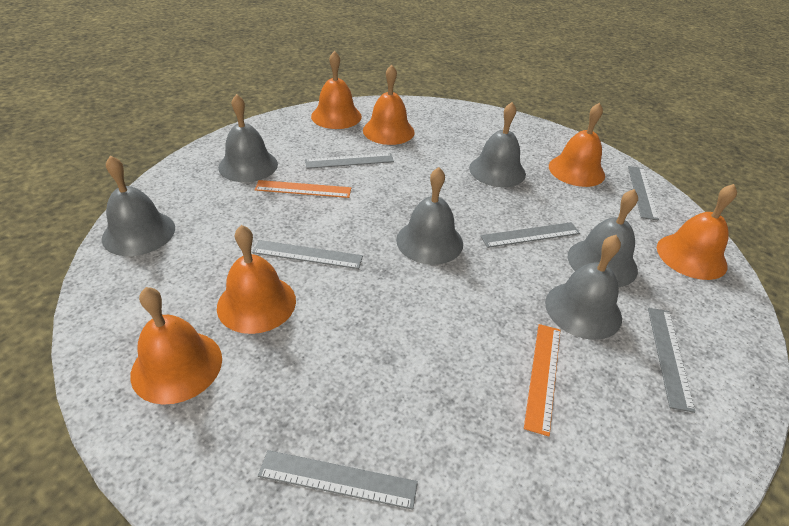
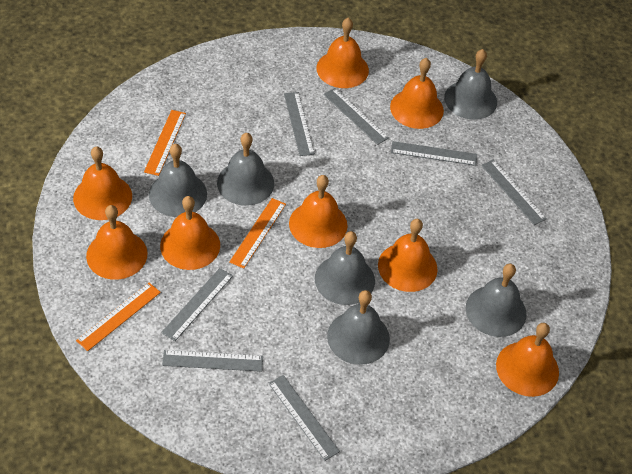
grey ruler: [252,240,363,269] [258,450,418,510] [305,153,394,169] [481,222,580,248] [628,166,659,220] [648,308,695,413] = 6 -> [161,268,233,341] [162,350,263,372] [268,375,340,461] [284,92,315,156] [324,88,389,145] [391,141,477,166] [481,159,547,225] = 7
orange bell: [130,287,222,405] [217,225,296,334] [311,51,362,129] [363,65,415,145] [549,103,605,187] [657,184,737,280] = 6 -> [73,146,132,220] [86,205,148,280] [160,196,220,270] [289,175,348,248] [317,18,369,88] [378,219,438,292] [390,58,444,129] [496,323,559,397] = 8
orange ruler: [255,180,351,198] [524,324,560,436] = 2 -> [76,283,161,351] [144,110,186,176] [229,198,286,269] = 3

